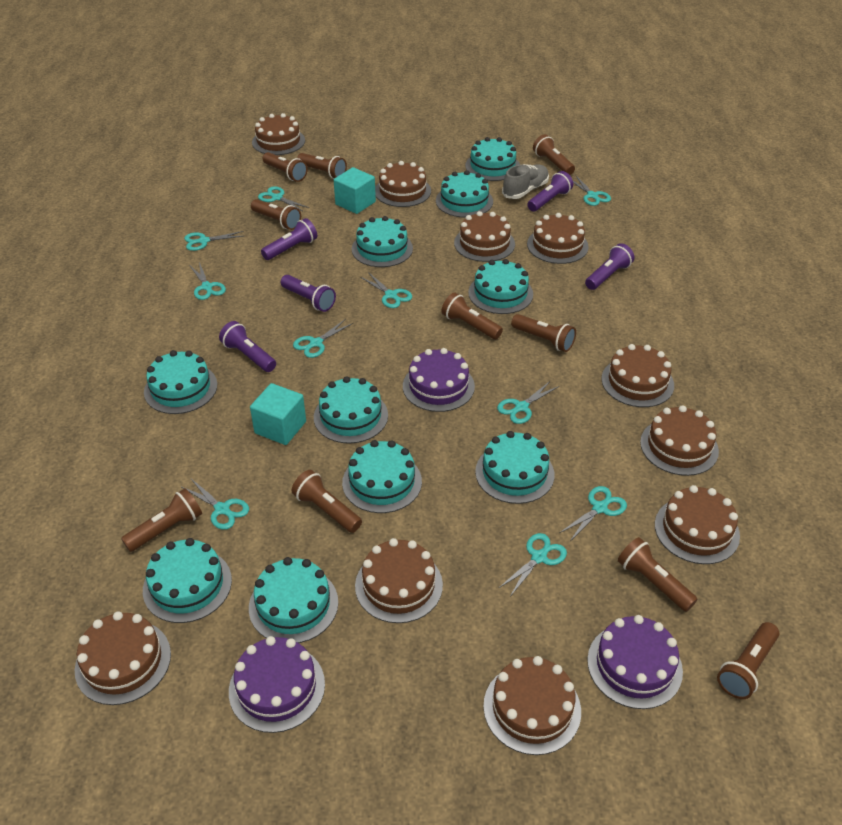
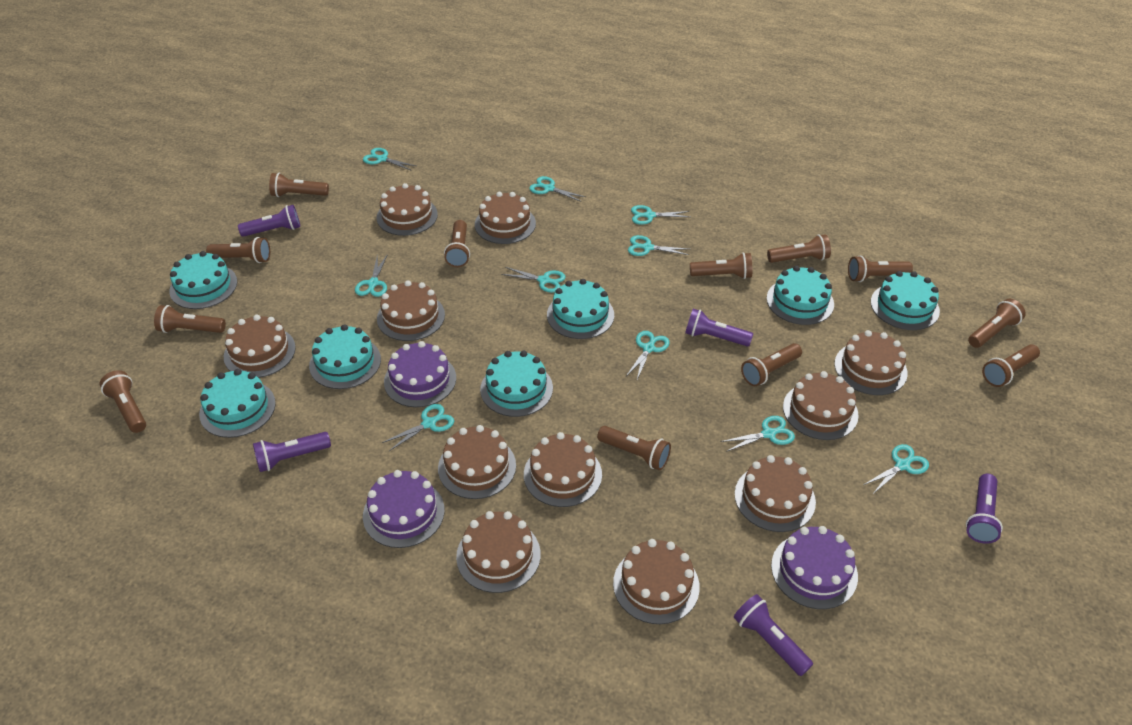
brown cake: [75,611,171,705] [252,113,305,155] [355,538,443,623] [375,161,431,207] [454,211,515,262] [483,656,581,755] [527,213,589,264] [601,344,674,407] [640,405,719,476] [655,485,740,564] = 10 -> [224,315,296,378] [377,183,438,236] [377,280,445,341] [438,425,516,499] [456,511,541,593] [475,192,536,244] [524,432,602,507] [613,539,700,624] [735,455,816,532] [783,371,859,440] [834,330,908,395] = 11
brown flashlight: [121,488,202,552] [251,199,301,230] [262,152,308,182] [292,470,362,533] [297,153,347,179] [441,293,503,339] [511,314,576,352] [533,134,575,175] [618,537,698,612] [717,622,779,699] = 10 -> [100,370,146,433] [154,305,226,333] [206,237,270,263] [269,173,329,197] [444,220,470,267] [597,426,671,470] [690,252,752,279] [741,343,802,386] [767,234,831,263] [848,255,913,282] [968,299,1026,348] [982,345,1040,387] = 12
grey shoe: [502,164,549,199] = 1 -> none = 0
turquoise cake: [143,538,232,623] [144,350,217,414] [249,557,338,643] [314,376,388,444] [342,440,422,513] [352,216,413,267] [436,170,493,218] [465,137,520,181] [468,259,533,314] [475,431,554,504] = 10 -> [169,251,237,309] [199,369,276,438] [309,324,381,389] [480,350,553,417] [547,279,614,339] [767,266,834,325] [871,271,940,330] = 7
turquoise cube: [250,383,306,445] [334,167,376,214] = 2 -> none = 0

